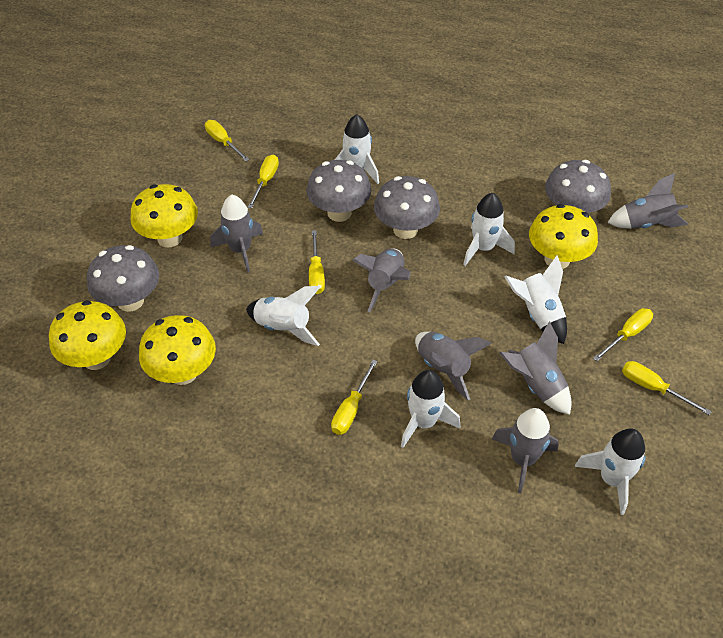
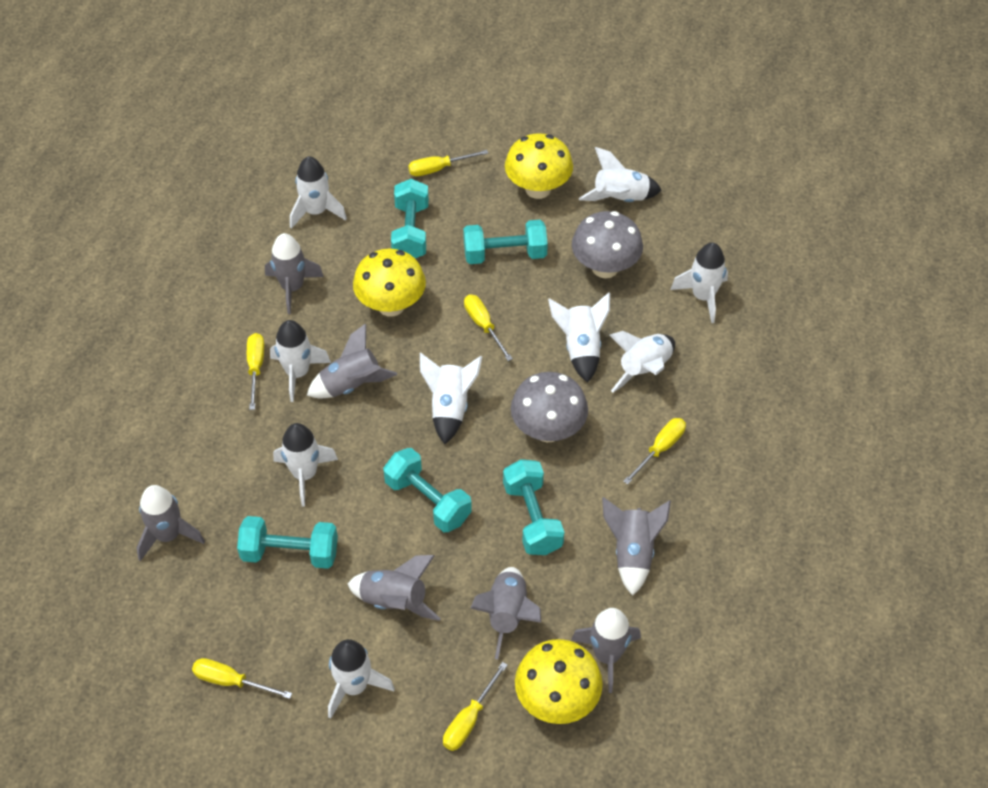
grey mushroom: [87,245,159,312] [306,160,371,222] [374,176,440,239] [545,160,611,213] = 4 -> [511,372,588,442] [572,211,643,278] = 2
grey rocket: [210,195,263,273] [352,249,411,312] [415,332,492,400] [492,408,559,494] [499,321,572,415] [607,173,688,229] = 6 -> [137,485,205,561] [265,233,324,314] [307,323,397,398] [347,555,441,621] [470,567,541,659] [571,608,641,693] [602,497,671,596] = 7
turquoise dumbbell: none = 0 -> [237,516,338,569] [383,448,472,532] [391,179,429,258] [463,220,548,264] [503,459,564,555] = 5
white rocket: [246,286,320,346] [335,114,379,184] [401,370,460,448] [463,193,515,266] [505,255,567,344] [574,428,646,515] = 6 -> [270,320,331,402] [273,423,338,506] [290,156,347,229] [328,639,395,719] [420,352,482,444] [548,292,610,383] [579,147,661,202] [610,331,675,393] [670,242,728,323] = 9
yellow mushroom: [49,300,126,370] [130,184,198,248] [139,315,216,385] [529,204,598,269] = 4 -> [353,249,426,316] [505,133,573,199] [515,639,603,724] = 3

